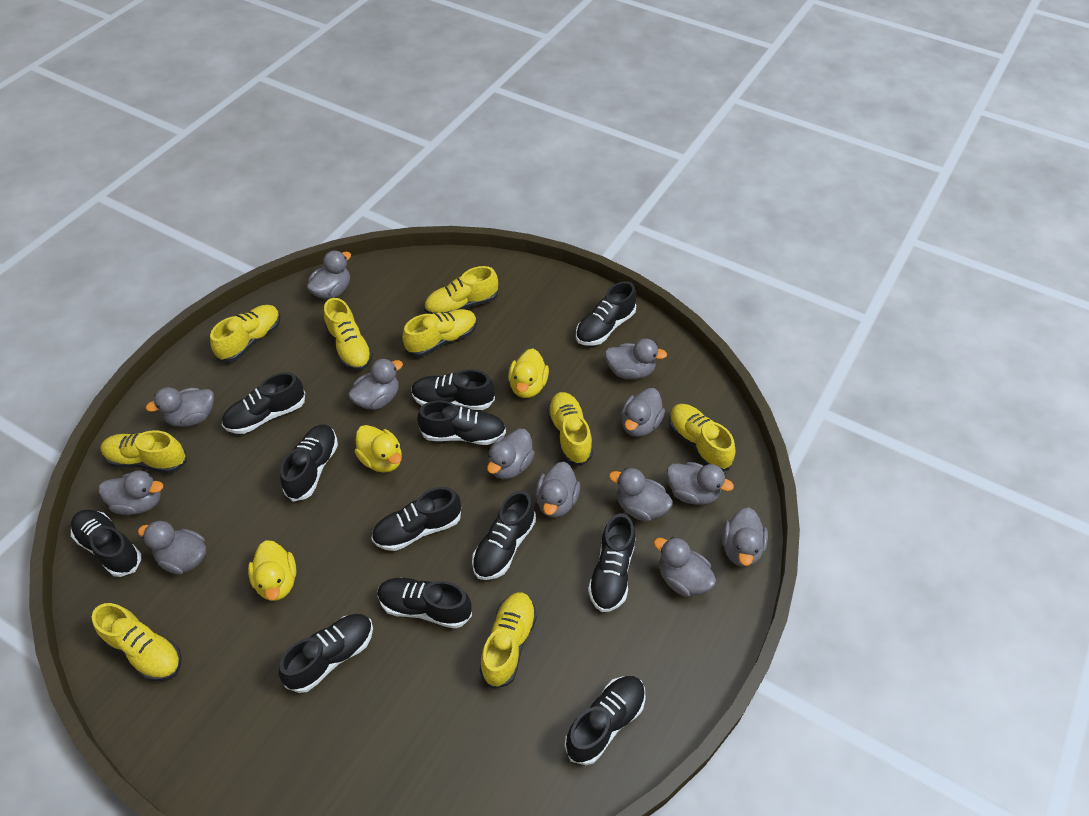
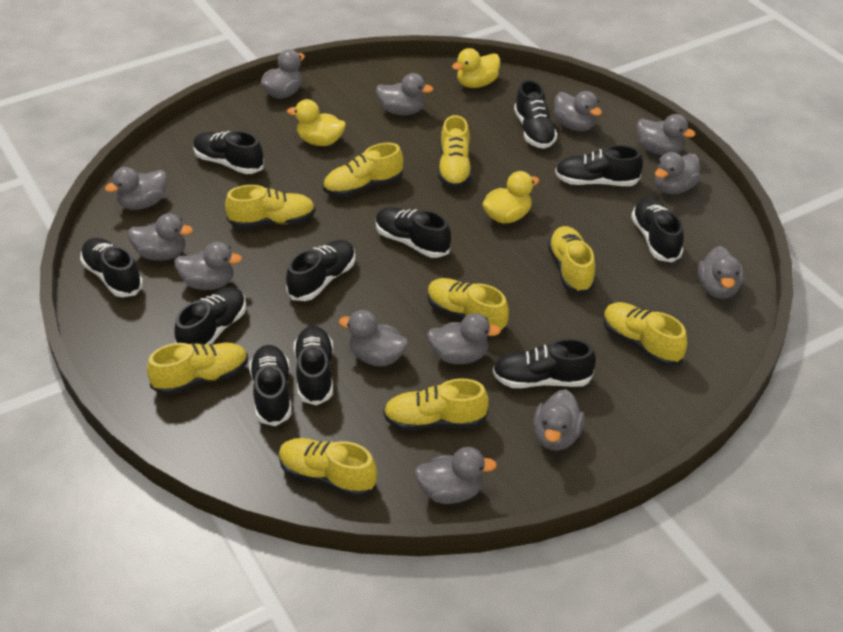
black shoe: [71,509,141,577] [222,372,305,434] [279,614,373,693] [280,424,338,502] [371,487,461,551] [378,577,472,629] [411,370,495,410] [417,400,506,445] [472,491,536,580] [565,676,646,765] [576,281,636,346] [588,514,636,612] = 12 -> [80,238,143,297] [174,287,246,345] [193,131,264,174] [249,345,292,426] [286,240,355,301] [294,326,333,406] [376,207,451,258] [493,339,596,388] [514,80,557,149] [555,145,643,186] [631,198,684,262] = 11

